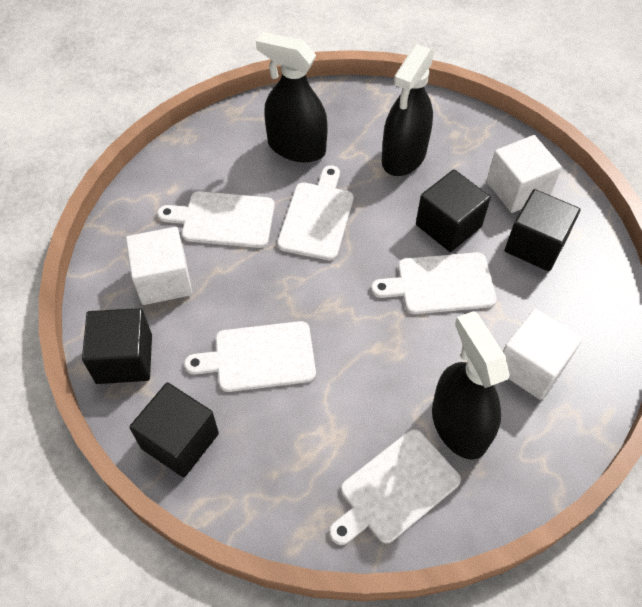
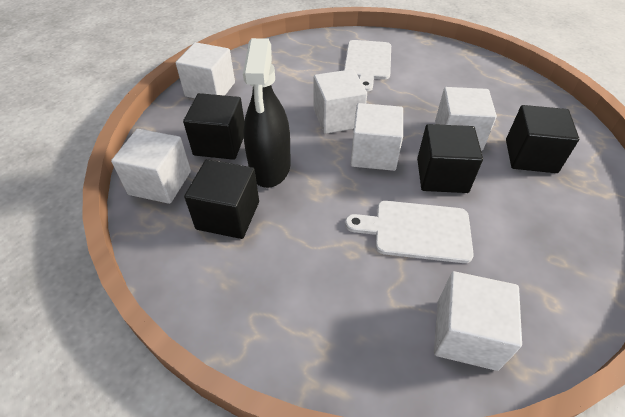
black spray bottle: [256,32,328,163] [382,44,435,176] [432,311,509,460] = 3 -> [243,38,291,188] = 1
white cube: [126,227,192,305] [486,135,562,213] [503,309,582,400] = 3 -> [111,129,191,204] [176,42,235,98] [314,69,367,134] [350,103,403,171] [434,271,522,371] [435,87,497,151] = 6
white cutting board: [157,191,275,248] [184,321,316,392] [277,165,354,261] [329,429,461,545] [371,252,497,314] = 5 -> [344,40,391,91] [345,201,474,263] = 2

